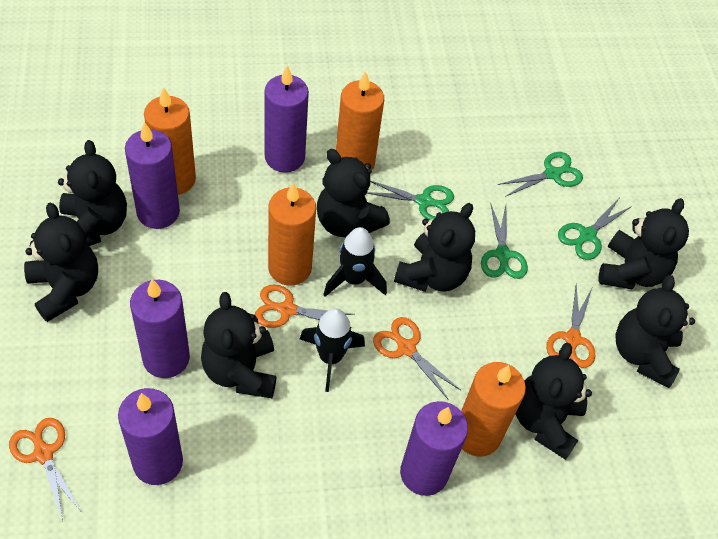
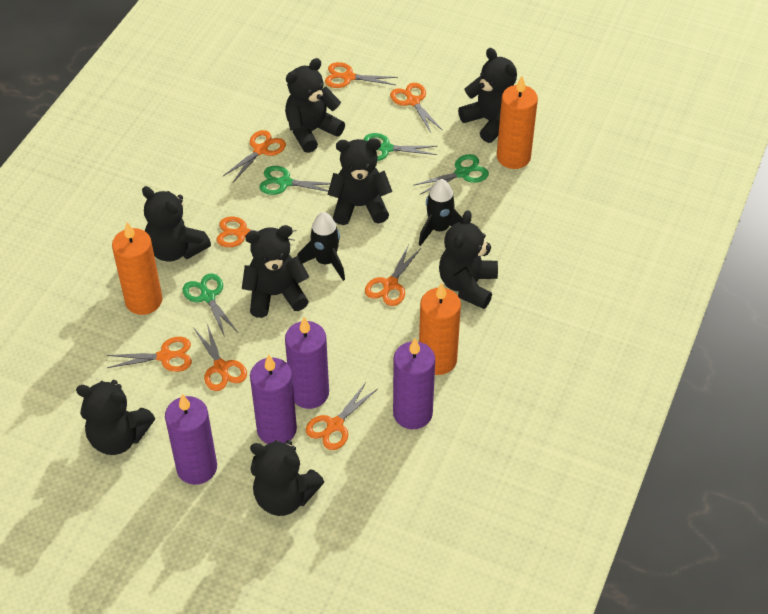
orange candle: [144,87,196,195] [268,183,316,286] [336,71,384,171] [461,362,526,457] = 4 -> [112,222,163,315] [419,283,461,375] [497,76,538,169] = 3
orange scissors: [9,418,81,521] [255,284,355,328] [373,317,460,400] [546,284,595,368] = 4 -> [107,337,192,372] [194,324,247,391] [216,217,297,247] [222,130,286,182] [306,383,377,450] [325,62,398,88] [365,244,421,306] [390,83,443,134] = 8
purple candle: [118,388,183,485] [125,122,180,229] [130,279,190,378] [265,65,309,173] [400,401,468,496] = 5 -> [165,394,217,485] [250,355,297,444] [285,317,329,409] [393,338,435,429] = 4

